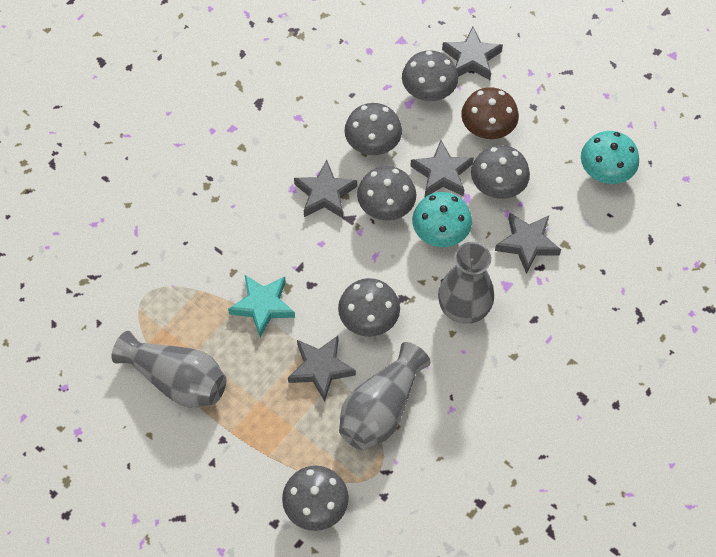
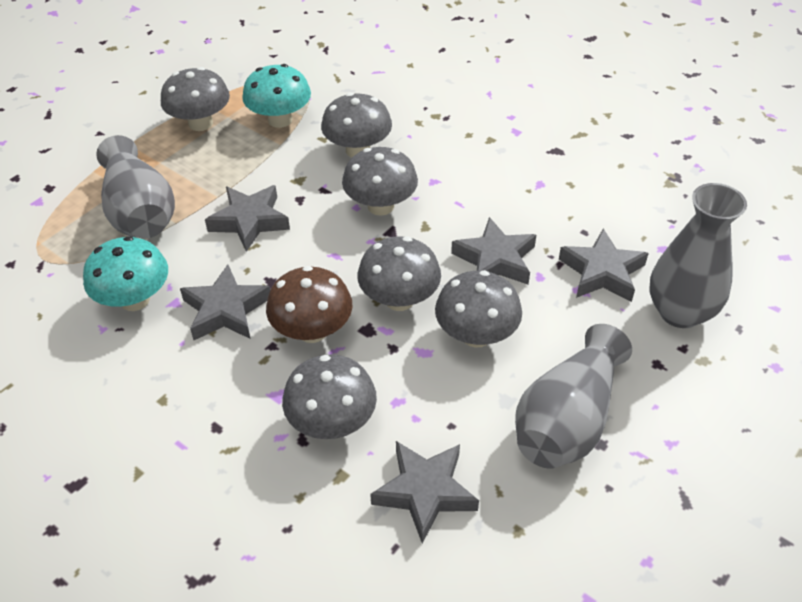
turquoise star: [228,274,295,337] = 1 -> none = 0

